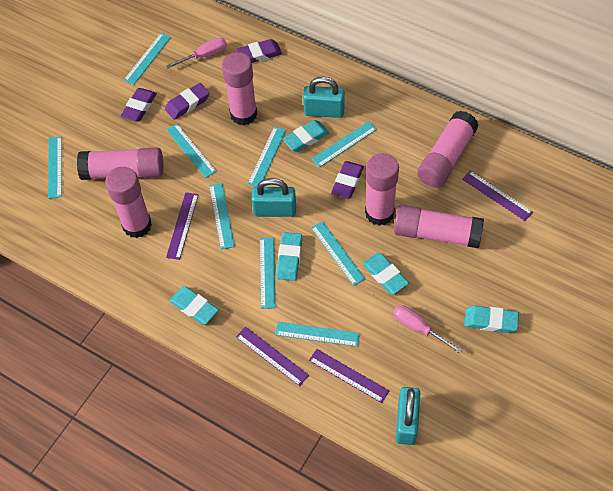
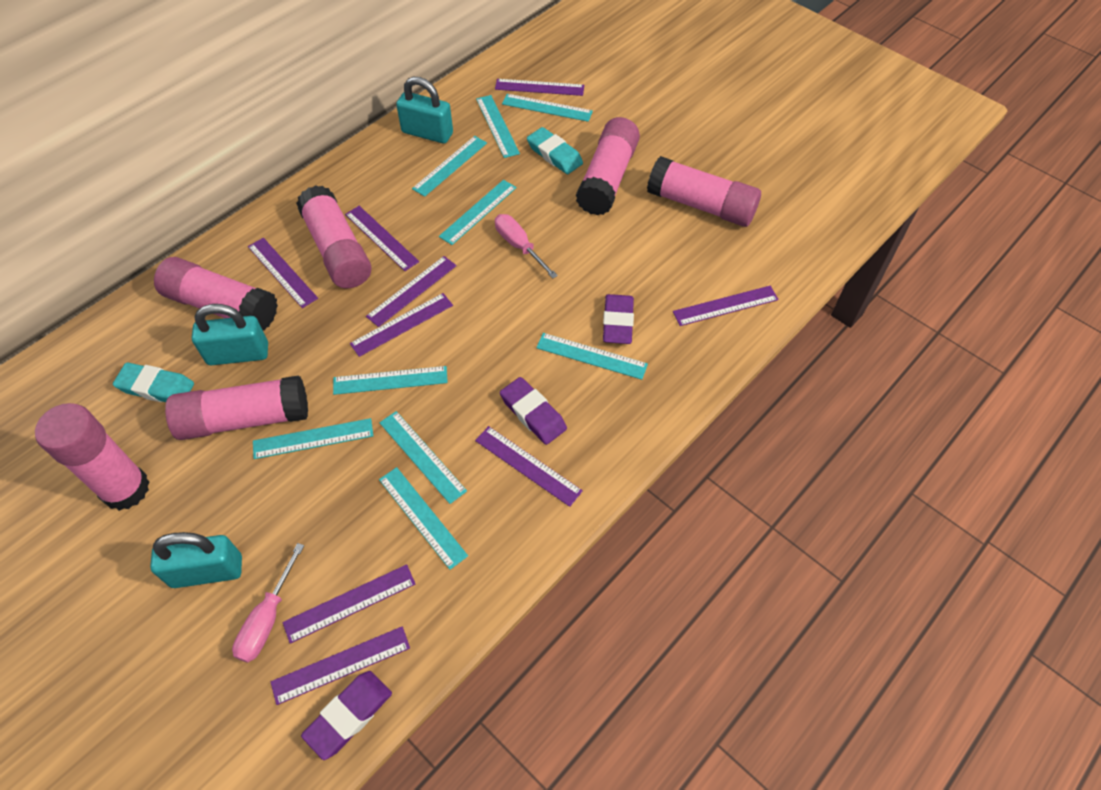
purple eraser: [120,88,157,122] [165,83,210,120] [236,39,282,63] [331,161,364,199] = 4 -> [301,671,392,760] [500,377,567,445] [603,294,634,344] = 3
purple ruler: [166,192,199,260] [236,327,309,386] [309,349,389,403] [462,171,533,221] = 4 -> [248,238,318,308] [271,626,410,705] [282,564,415,644] [345,206,419,271] [350,293,453,357] [366,256,457,327] [475,426,583,507] [495,79,584,96] [673,286,779,326] = 9
turquoise eraser: [169,287,219,324] [276,232,302,281] [283,120,329,152] [362,253,409,294] [464,305,519,333] = 5 -> [113,363,194,402] [527,127,583,174] = 2

